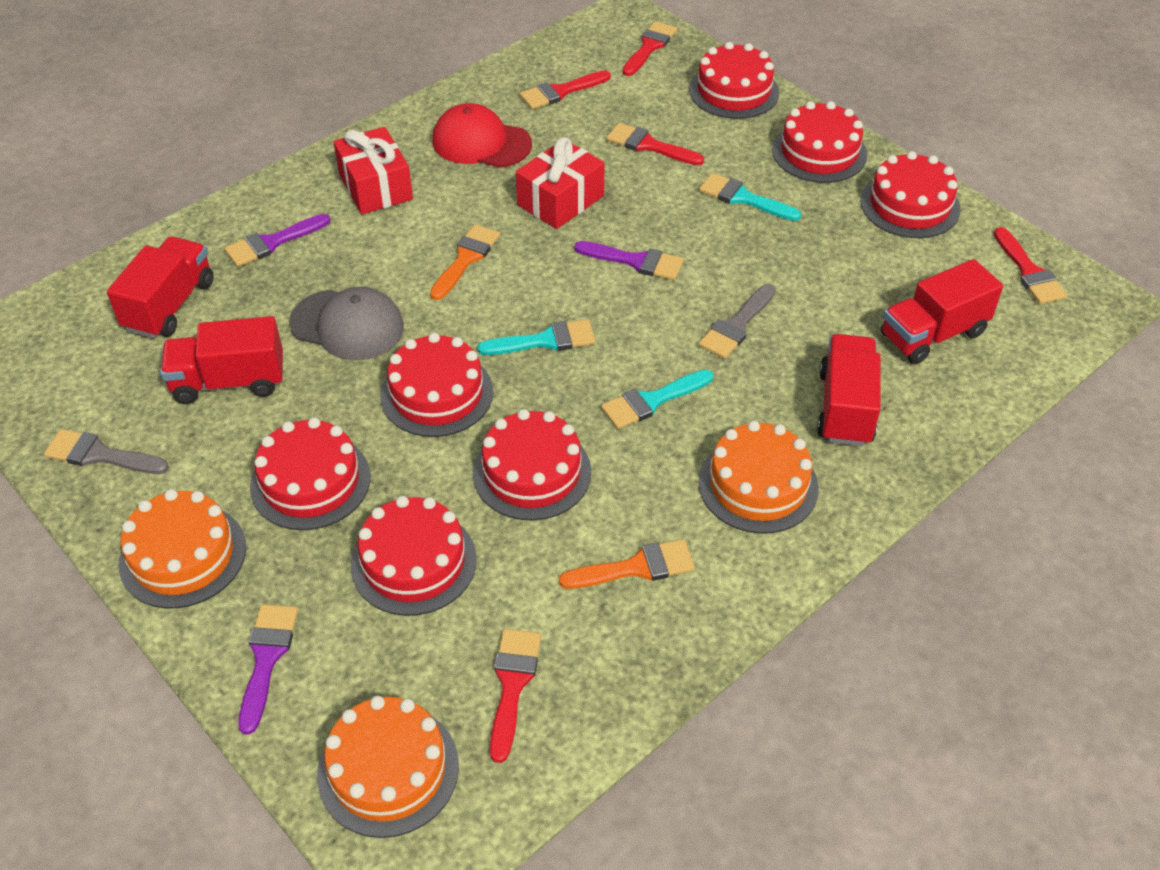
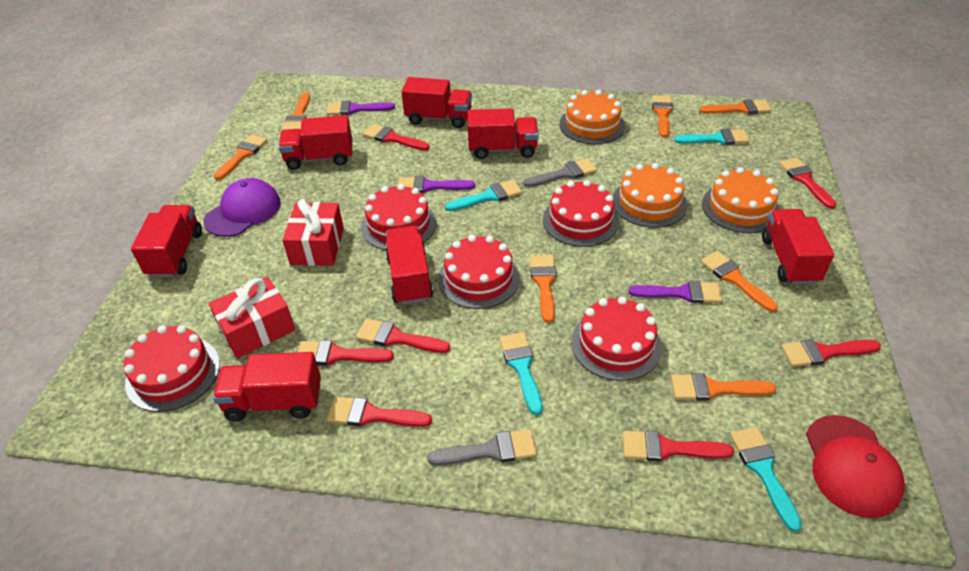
grey cap: [289,287,404,360] = 1 -> none = 0
orange brush: [430,224,500,300] [559,539,695,589] = 2 -> [213,134,268,180] [282,92,310,130] [530,255,557,323] [652,95,673,138] [671,373,776,401] [700,99,771,114] [701,251,778,312] = 7
purple cap: none = 0 -> [204,178,281,237] = 1
red brush: [490,629,541,763] [520,71,611,109] [607,123,704,165] [623,21,677,76] [994,227,1067,304] = 5 -> [298,340,394,366] [327,397,432,427] [356,319,450,353] [363,124,429,150] [623,430,734,462] [779,157,836,209] [781,339,881,367] = 7
red cake: [250,418,370,530] [351,496,477,616] [380,333,493,437] [473,409,591,521] [689,42,779,119] [772,101,867,183] [860,151,961,238] = 7 -> [124,325,220,412] [361,184,437,250] [438,235,520,309] [543,180,619,247] [571,297,662,381] = 5
red truck: [107,236,214,338] [160,316,283,404] [817,334,881,446] [881,259,1003,364] = 4 -> [131,205,202,278] [213,352,321,422] [279,115,352,170] [385,226,433,305] [401,77,472,128] [468,108,538,159] [762,209,834,285] = 7
turquoise brush: [477,319,596,355] [601,370,713,429] [699,173,801,221] = 3 -> [445,180,522,211] [499,332,543,415] [674,129,750,145] [730,427,802,532] = 4

